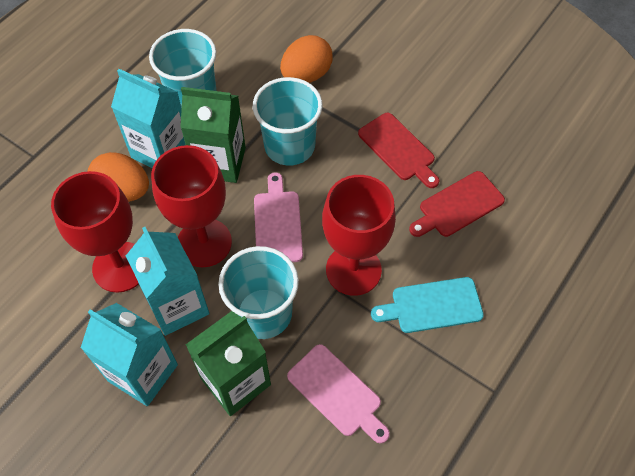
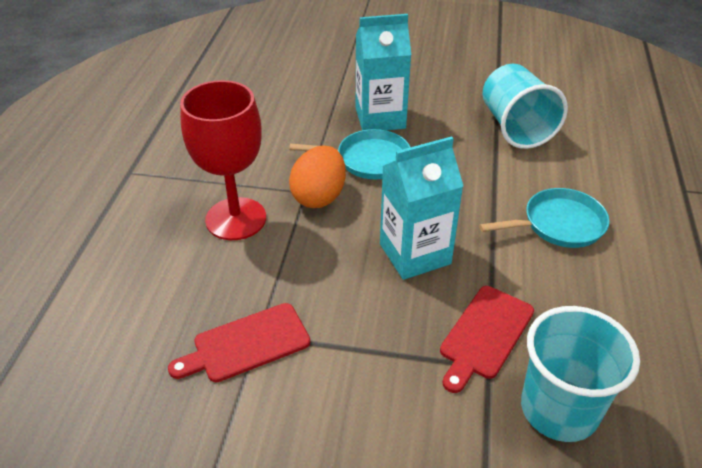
green carton: [180,87,246,183] [186,311,271,416] = 2 -> none = 0
orange egg: [87,152,149,202] [280,35,333,83] = 2 -> [289,146,346,208] = 1
pink cutting board: [254,172,303,262] [287,344,390,444] = 2 -> none = 0
red goblet: [51,171,139,293] [151,145,232,267] [322,175,396,296] = 3 -> [180,80,266,240] = 1
turquoise carton: [81,303,178,406] [111,69,185,168] [126,227,209,336] = 3 -> [356,14,411,130] [380,136,463,280] = 2
turquoise cup: [149,29,216,108] [218,246,299,339] [253,77,323,166] = 3 -> [483,64,568,149] [521,306,640,442] = 2
turquoise cutting board: [371,277,484,333] = 1 -> none = 0
turquoise pan: none = 0 -> [289,129,410,179] [479,188,610,248] = 2

